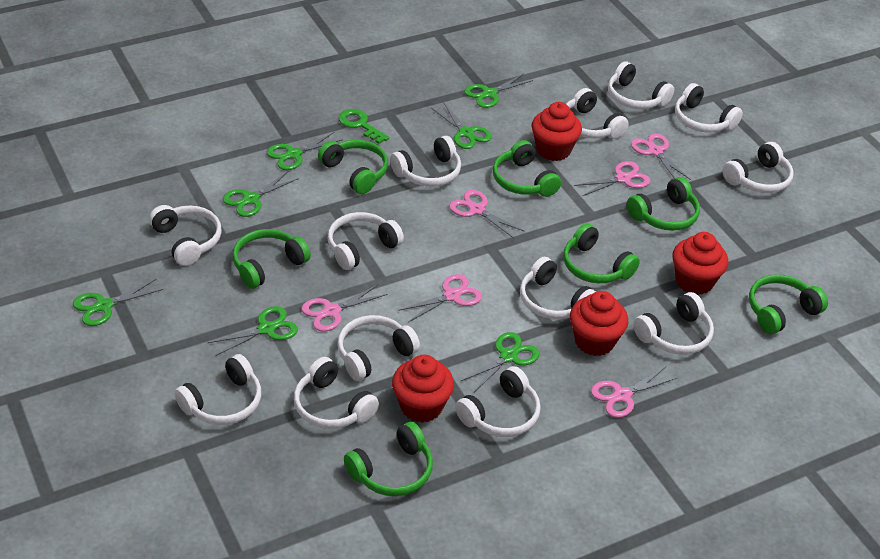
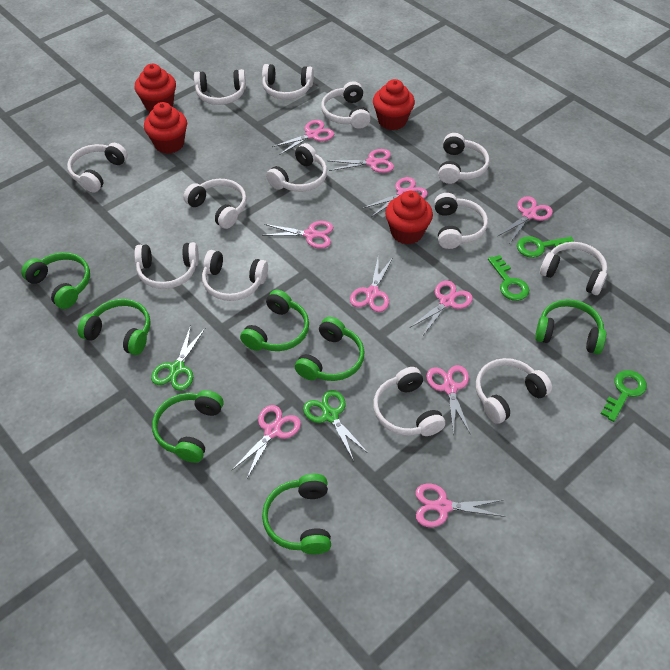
green key: [338,109,389,144] = 1 -> [488,255,529,301] [517,236,574,258] [601,370,647,422] = 3
green scissors: [73,279,163,326] [208,306,298,356] [223,172,299,217] [267,132,343,170] [431,103,492,149] [460,332,540,392] [464,74,533,108] = 7 -> [151,325,205,391] [303,390,369,461] = 2
pink scissors: [301,284,388,332] [398,274,482,322] [449,190,525,238] [574,161,651,196] [591,367,677,418] [631,133,691,180] = 6 -> [232,405,301,478] [262,221,333,249] [272,120,334,155] [329,149,394,173] [350,257,393,312] [363,177,428,217] [410,281,473,337] [416,484,506,527] [426,365,471,435] [497,196,553,243] = 10

